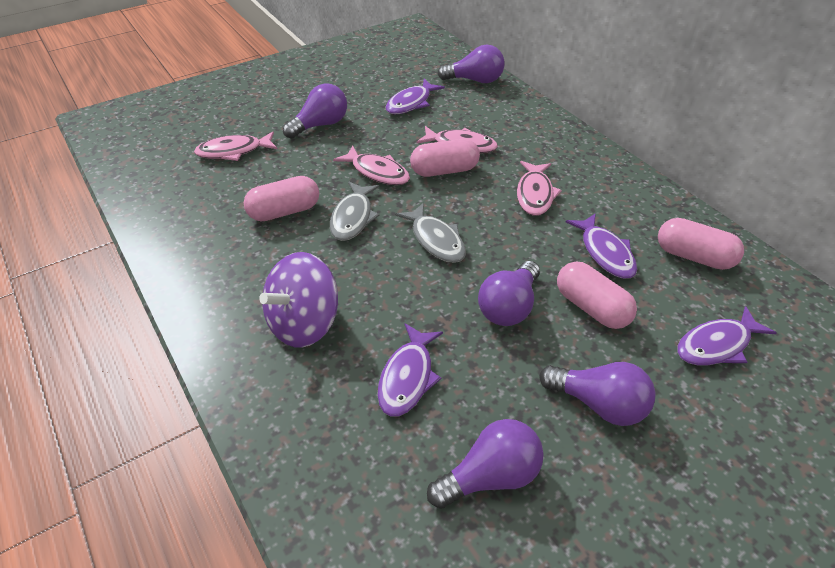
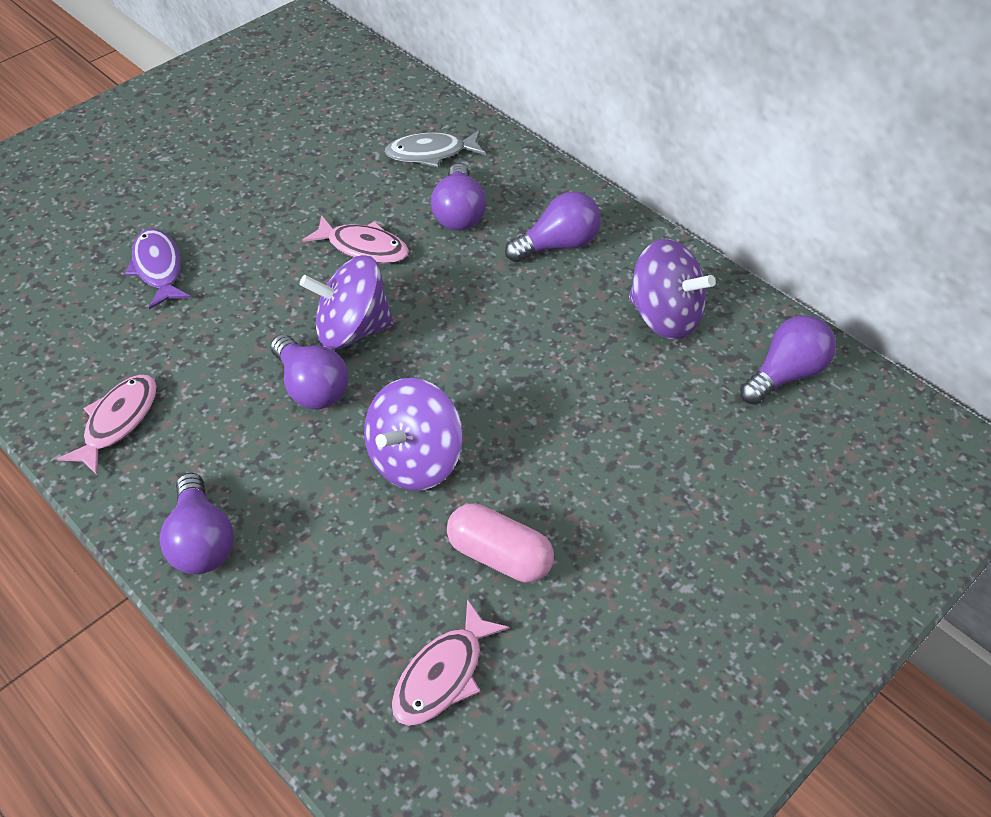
grey fish: [330,182,379,241] [395,203,466,263] = 2 -> [385,130,486,167] = 1
pink capsule: [244,176,319,221] [410,139,480,177] [557,261,637,329] [658,218,744,270] = 4 -> [447,503,554,583] = 1
pink fish: [194,132,278,161] [333,146,410,185] [417,126,498,153] [517,161,562,216] = 4 -> [57,375,157,475] [303,215,409,264] [392,599,510,726] = 3
purple fish: [377,323,443,417] [386,79,445,114] [566,213,637,279] [677,306,777,365] = 4 -> [125,229,191,309] = 1
purple spinning top: [259,252,338,348] = 1 -> [300,255,394,350] [364,378,463,491] [629,239,716,340] = 3

